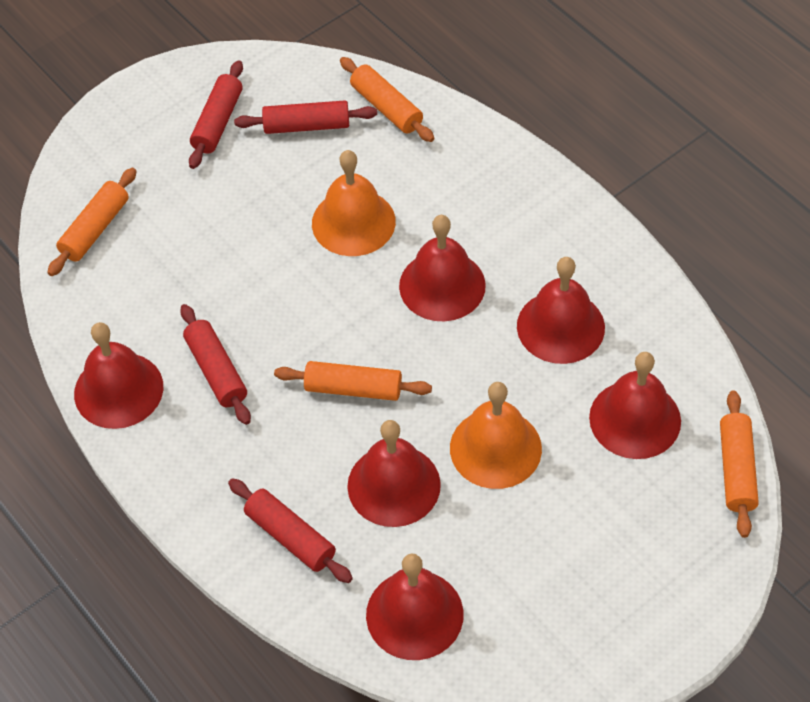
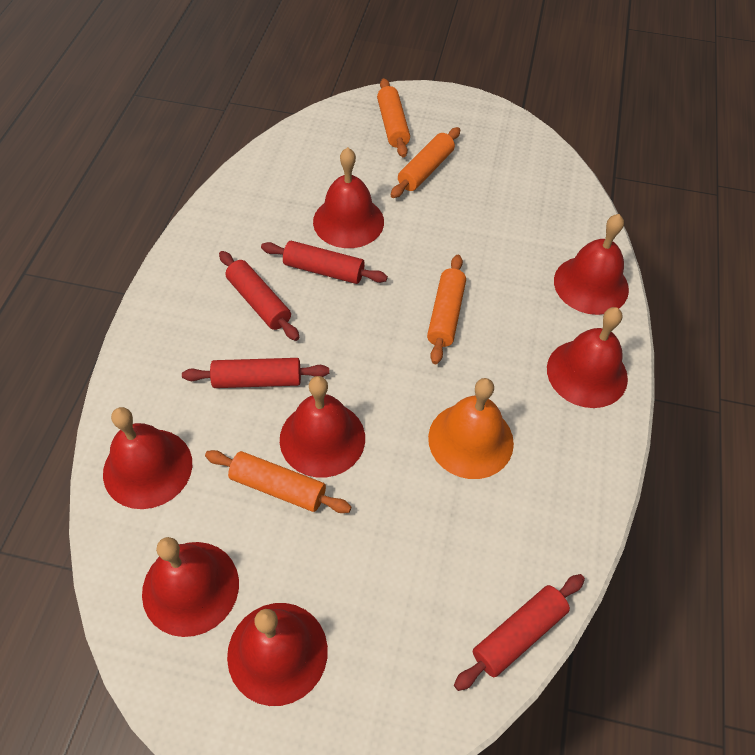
orange bell: [312,150,396,256] [450,382,542,489] = 2 -> [428,378,514,479] = 1
red bell: [74,322,163,429] [347,420,441,527] [366,553,464,660] [399,215,486,321] [517,257,605,364] [589,352,681,459] = 6 -> [103,407,192,509] [142,537,239,637] [227,603,328,706] [280,376,365,478] [313,147,384,248] [547,307,628,408] [554,214,629,315] = 7

